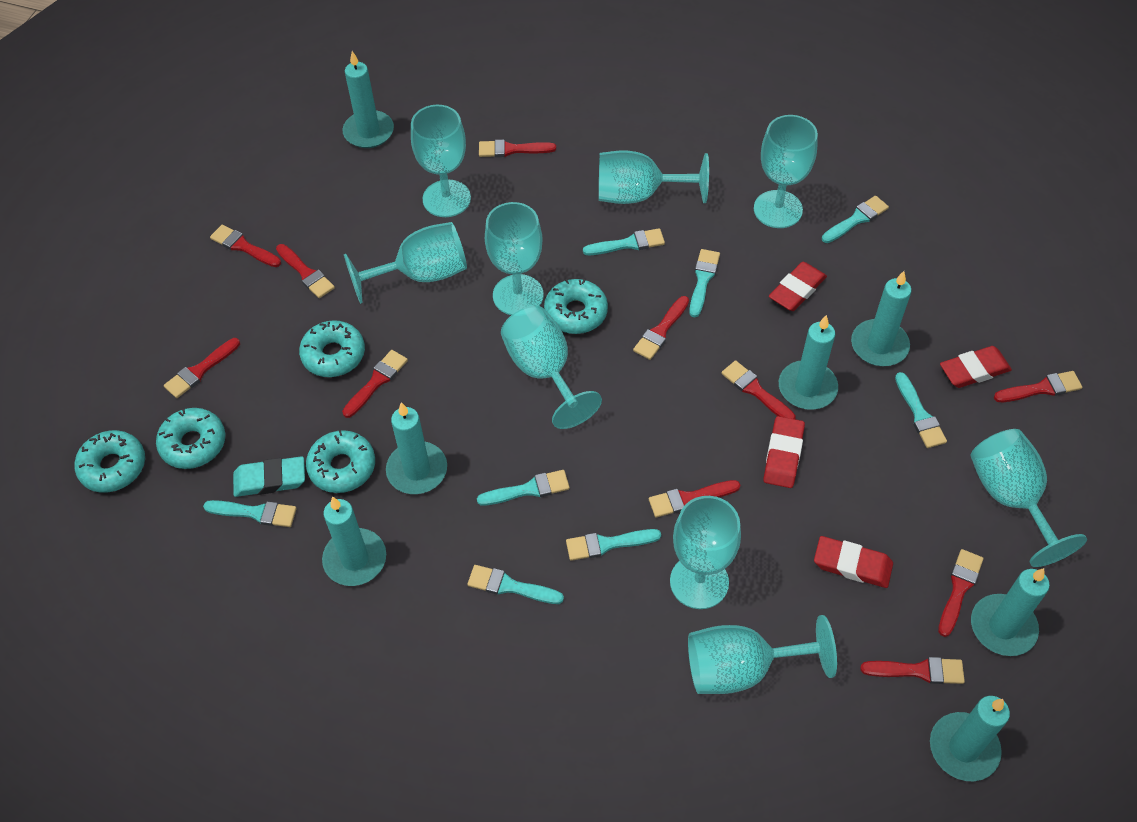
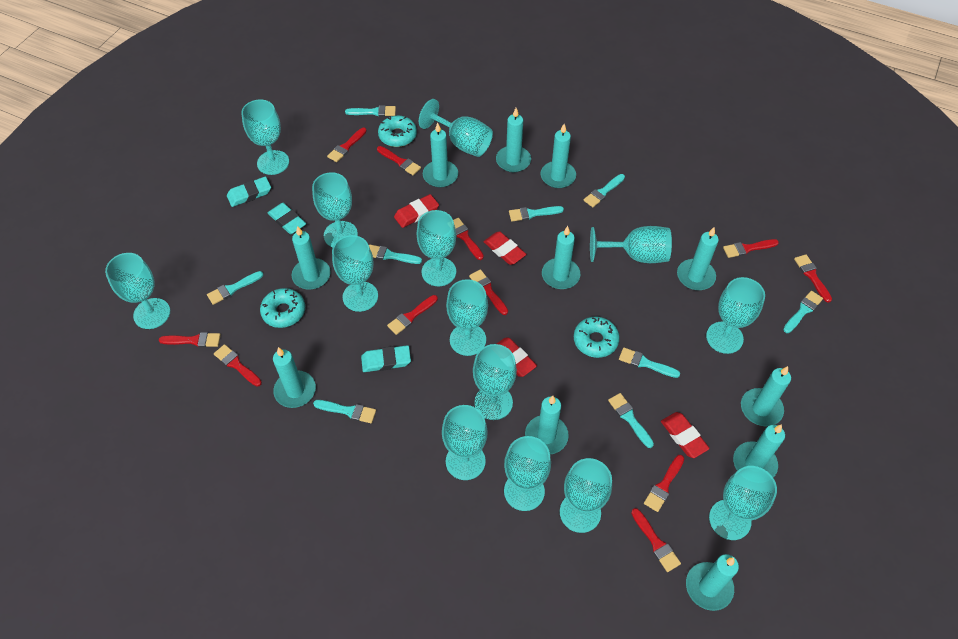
turquoise brush: [203,500,297,527] [467,565,564,604] [477,470,570,506] [566,529,661,561] [583,228,665,255] [689,249,720,317] [822,196,889,243] [895,372,947,448] = 8 -> [207,271,264,305] [313,400,376,423] [345,105,396,117] [369,245,422,264] [509,206,564,221] [583,174,625,207] [608,393,654,448] [619,347,680,378] [783,291,823,333] = 9
turquoise candle: [322,496,386,586] [343,51,394,148] [386,402,447,494] [779,315,838,410] [851,271,911,366] [930,696,1010,781] [971,568,1050,656] = 7 -> [273,347,316,408] [292,226,331,290] [423,122,458,188] [496,108,531,172] [525,396,569,455] [541,124,576,188] [542,226,580,289] [677,227,719,290] [686,554,739,611] [733,424,785,477] [741,366,791,426] = 11
turquoise donut: [74,430,145,493] [156,408,225,469] [299,320,365,377] [306,430,375,493] [544,279,608,334] = 5 -> [260,288,305,328] [378,116,417,147] [574,317,620,358] = 3
turquoise eraser: [233,456,305,497] = 1 -> [227,177,271,207] [268,203,306,234] [361,345,411,372] = 3
turquoise goblet: [344,222,467,304] [411,105,471,217] [485,202,544,315] [501,306,602,429] [599,151,709,204] [670,496,741,609] [688,615,837,694] [754,115,818,228] [971,429,1087,567] = 9 -> [105,253,170,329] [241,99,289,175] [312,172,358,247] [332,235,378,312] [417,210,456,286] [419,99,493,157] [442,405,488,480] [446,279,488,356] [473,344,517,420] [504,436,551,511] [560,458,612,533] [590,226,672,263] [706,277,765,354] [709,466,777,540] = 14

